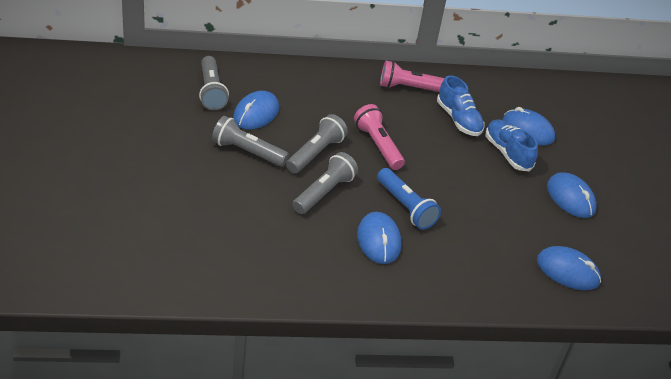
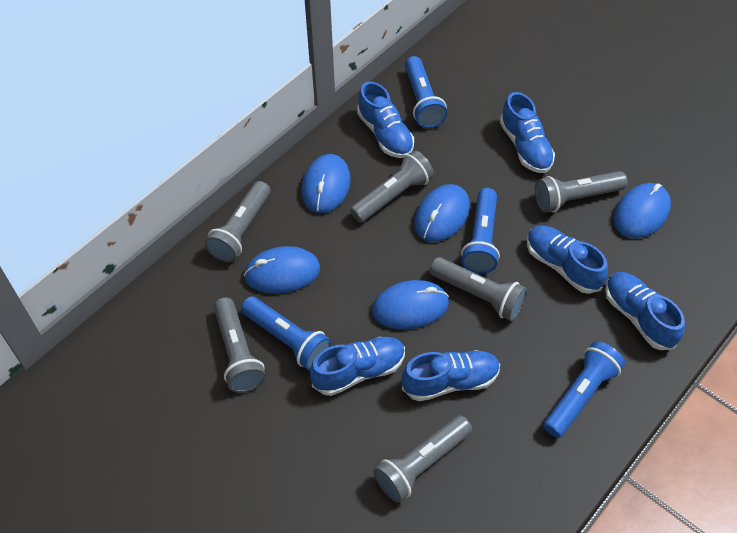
blue flashlight: [377,168,441,230] = 1 -> [241,297,332,371] [405,56,447,128] [461,188,500,274] [543,341,625,438] = 4
blue shoe: [437,75,485,136] [486,120,538,171] = 2 -> [310,337,405,396] [357,81,414,158] [402,350,500,401] [500,92,555,173] [527,226,608,294] [605,272,685,350] = 6
grey flashlight: [199,56,229,110] [212,116,289,167] [286,114,348,173] [292,152,358,214] = 4 -> [204,181,270,262] [214,297,266,393] [350,150,434,223] [373,415,472,503] [430,257,527,321] [535,171,628,213] = 6
pink flashlight: [354,104,405,170] [380,61,445,92] = 2 -> none = 0

